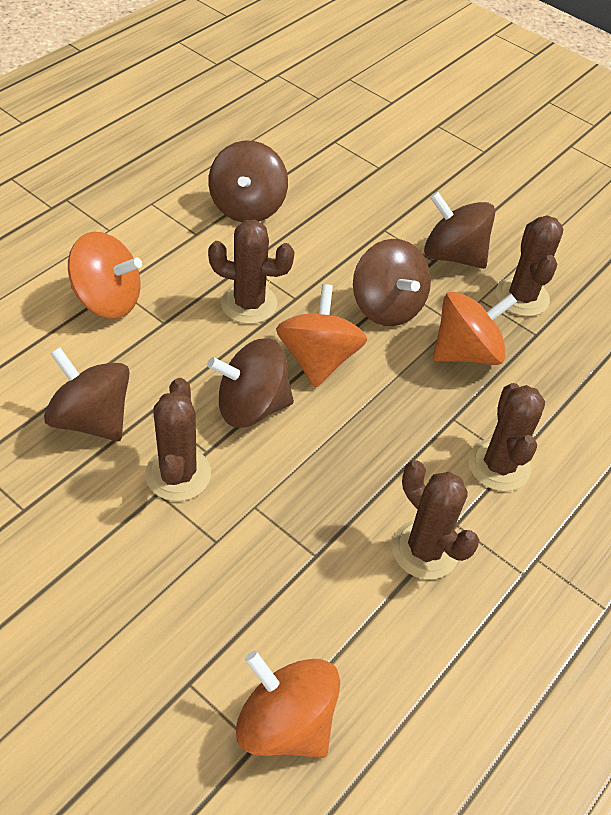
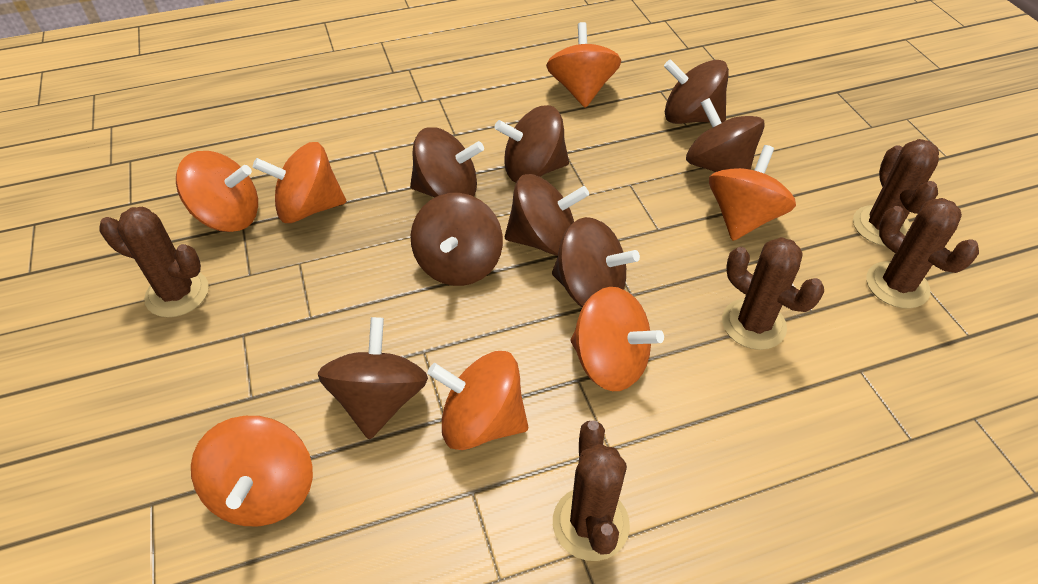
brown spinning top: [44,347,130,441] [207,338,294,428] [208,140,288,223] [353,239,431,326] [424,192,495,269] = 5 -> [318,317,428,440] [410,127,484,198] [411,193,503,286] [494,105,569,182] [505,174,589,256] [552,217,640,308] [664,59,729,124] [686,98,765,172] = 8
orange spinning top: [68,231,142,319] [236,651,340,758] [276,284,367,388] [433,292,517,365] = 4 -> [176,151,258,232] [191,416,313,526] [253,142,346,223] [427,351,528,450] [546,22,621,108] [571,287,664,391] [709,145,796,241] = 7

